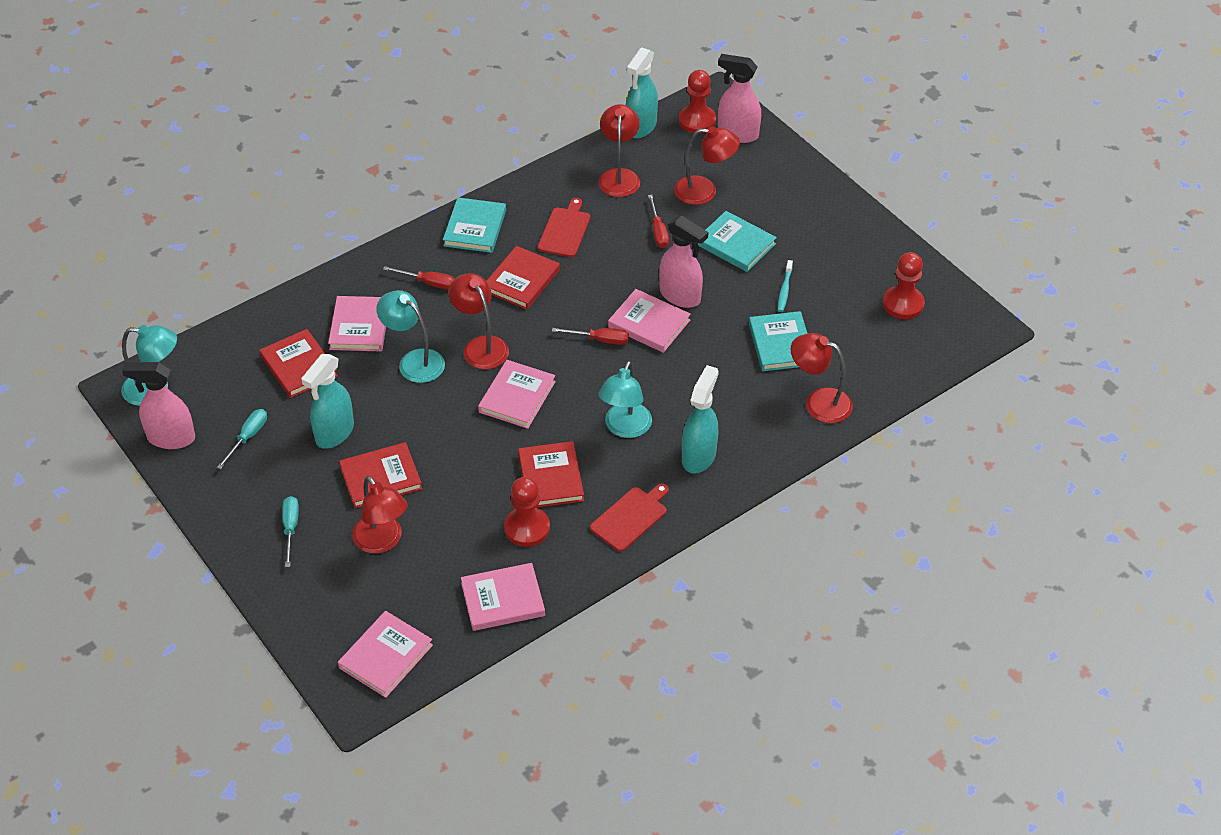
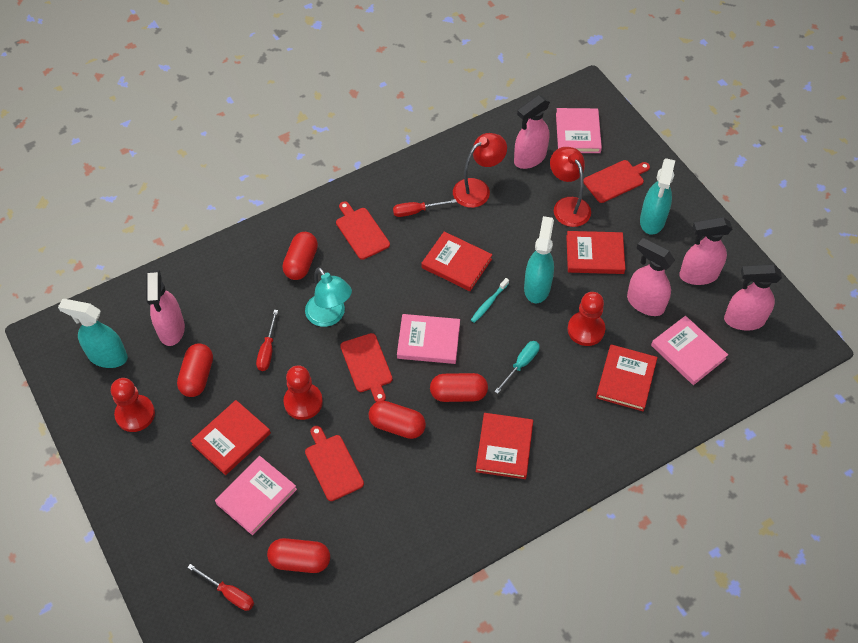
pink book: [328,296,386,351] [338,611,433,698] [461,563,545,631] [478,360,556,429] [608,289,691,353] = 5 -> [215,456,297,535] [397,314,460,364] [556,108,602,153] [651,316,728,385] = 4
pink spray bottle: [122,362,195,449] [659,216,708,308] [718,54,761,143] = 3 -> [146,270,185,346] [514,95,550,169] [627,238,675,316] [679,217,733,285] [724,264,782,331] = 5
red book: [260,329,338,398] [339,442,422,508] [486,246,560,310] [518,441,584,508] = 4 -> [190,400,271,475] [421,231,493,291] [476,413,533,479] [566,231,625,274] [596,344,658,411] = 5
red capsule: none = 0 -> [177,343,213,397] [267,538,330,573] [282,232,318,280] [369,401,426,439] [430,373,488,402] = 5
red cutting board: [538,198,590,257] [590,483,669,552] = 2 -> [305,426,364,501] [336,201,390,260] [340,333,393,402] [584,160,650,203] = 4
red lamp: [352,476,408,554] [449,273,509,369] [598,104,640,197] [674,126,740,205] [791,333,853,423] = 5 -> [453,133,507,208] [550,147,591,227] = 2
turquoise book: [443,197,506,253] [698,211,777,272] [749,311,808,371] = 3 -> none = 0
turquoise lamp: [121,325,177,406] [376,290,445,383] [599,361,652,438] = 3 -> [305,267,352,327] = 1
turquoise screwdriver: [217,409,267,469] [282,496,299,567] = 2 -> [494,341,540,394] = 1

